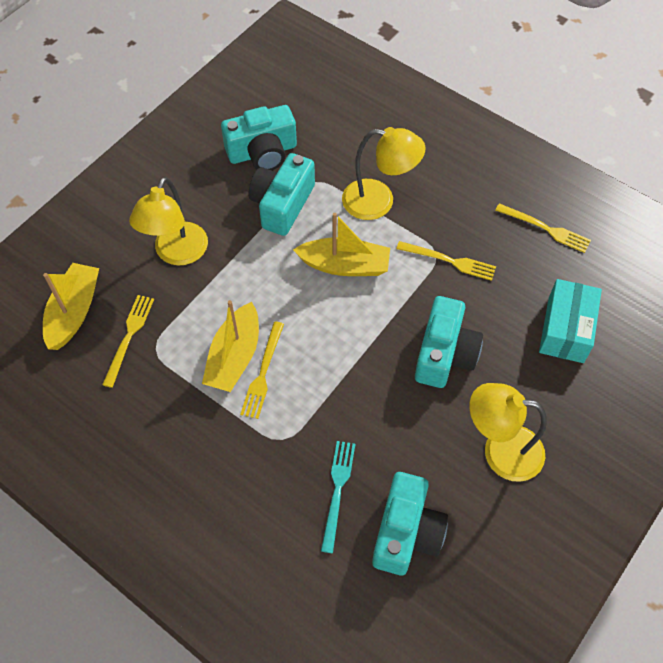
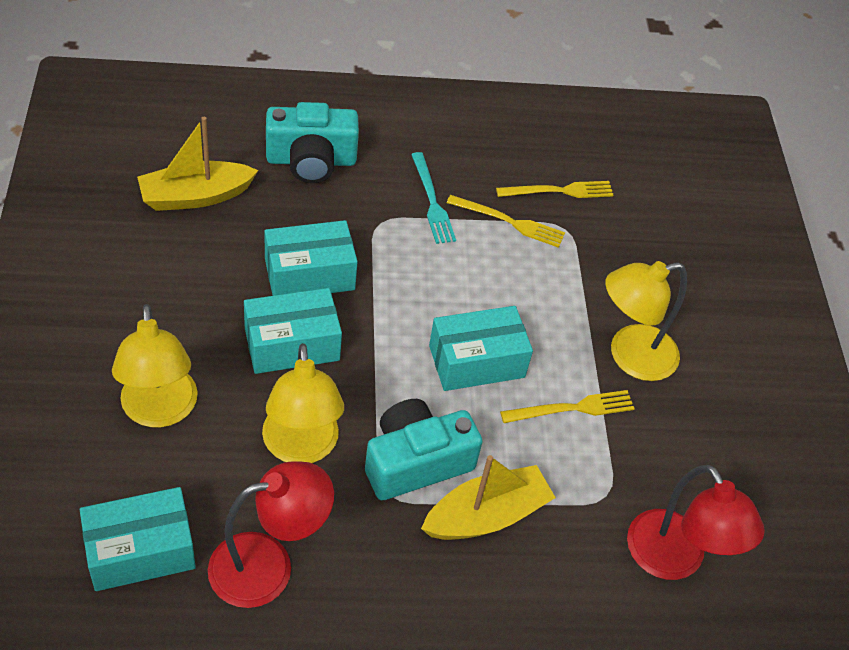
red lamp: none = 0 -> [208,461,334,608] [627,465,765,580] = 2
turquoise box: [539,279,602,363] = 1 -> [80,487,196,591] [244,288,342,374] [264,220,358,296] [429,306,533,391] = 4
turquoise camera: [221,105,297,170] [248,153,315,236] [372,472,448,575] [415,296,483,388] = 4 -> [266,102,359,183] [365,399,483,500] = 2
yellow boat: [43,263,99,350] [202,300,259,392] [293,213,390,276] = 3 -> [137,117,258,211] [421,455,556,540] = 2
yellow fork: [102,295,154,388] [240,321,284,419] [396,241,496,281] [495,203,591,253] = 4 -> [447,195,565,248] [496,181,614,198] [500,390,635,423] = 3

